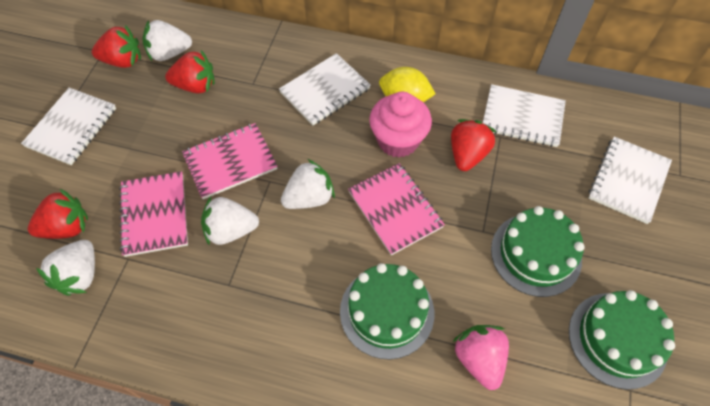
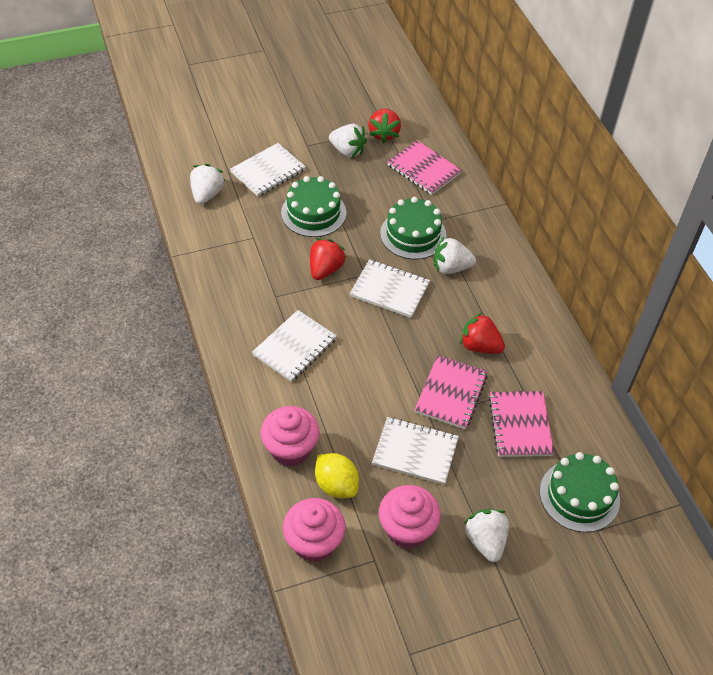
pink cupcake: [369,92,432,158] = 1 -> [261,406,320,466] [283,498,346,562] [379,485,441,549] = 3
pink strawberry: [452,325,509,390] = 1 -> none = 0
red strawberry: [28,189,88,239] [92,25,141,68] [165,50,215,94] [451,119,496,171] = 4 -> [310,238,347,280] [368,109,401,143] [460,312,505,354] = 3

